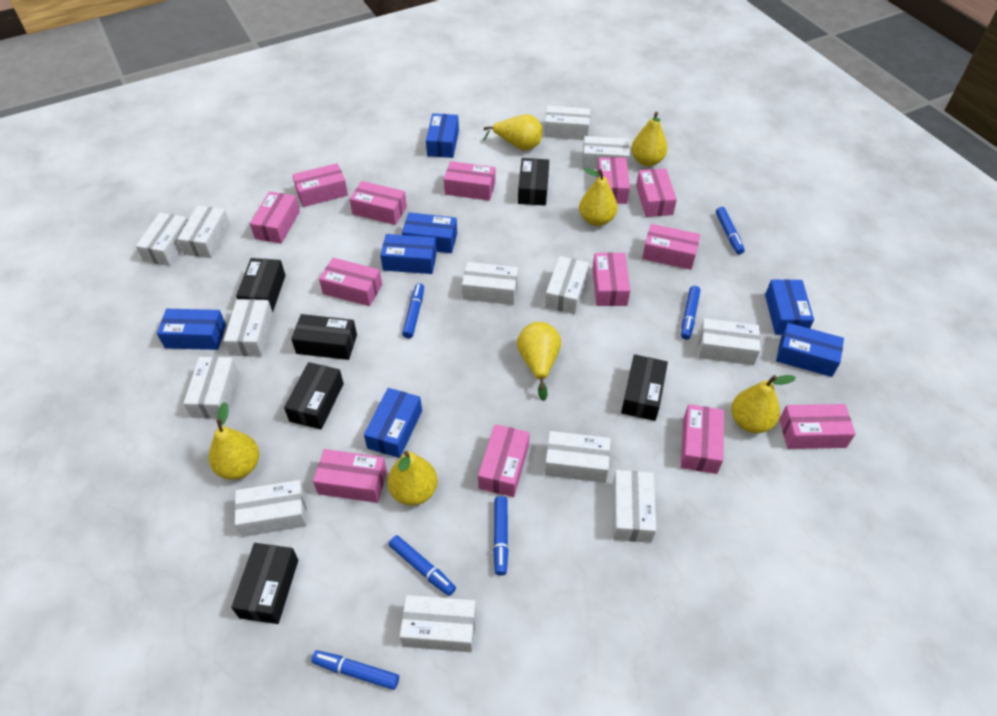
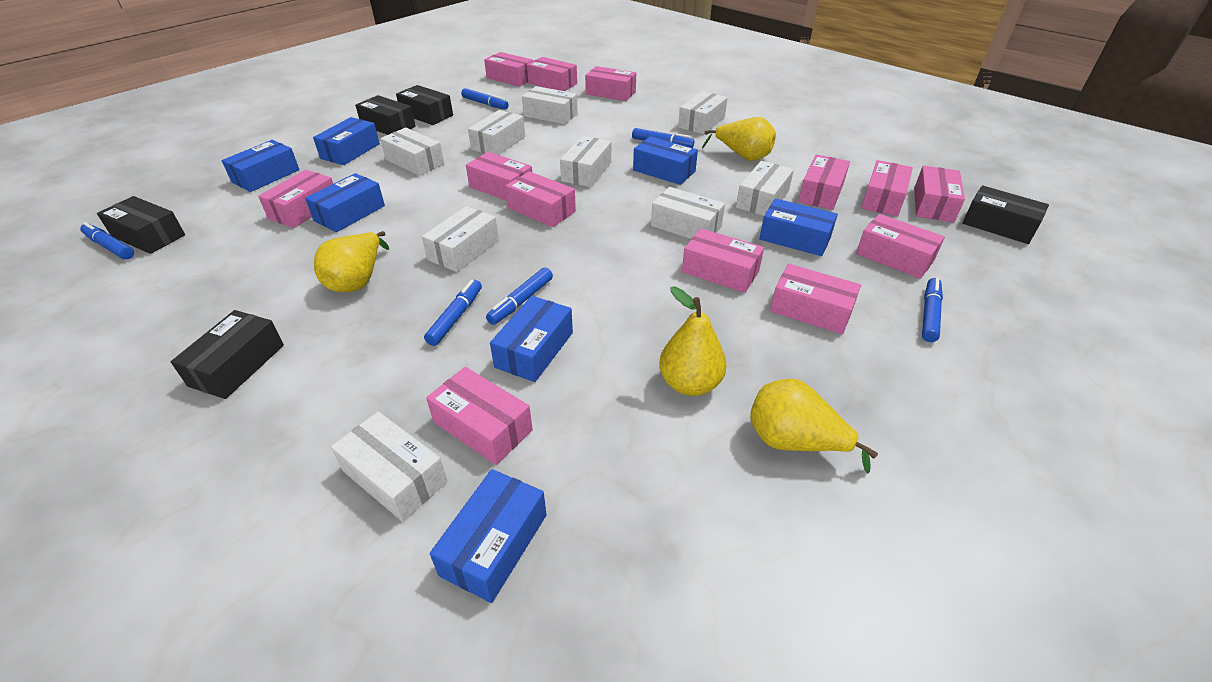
black box: [231,543,298,624] [236,258,286,312] [284,362,344,429] [291,314,357,360] [518,158,549,206] [621,354,668,421] = 6 -> [97,196,185,254] [171,310,284,399] [355,95,416,135] [396,85,453,125] [962,186,1049,244] = 5
white box: [136,213,188,266] [177,206,230,258] [183,357,239,419] [223,299,273,357] [235,480,307,537] [400,595,476,652] [462,262,518,305] [544,106,590,140] [545,256,589,314] [545,431,611,483] [582,136,630,170] [613,470,656,543] [698,318,760,365] = 13 -> [331,411,447,521] [380,128,444,176] [422,206,499,272] [468,110,525,155] [522,86,578,124] [560,136,611,187] [651,187,725,239] [678,91,728,134] [736,161,794,216] = 9
yellow pear: [209,402,259,480] [387,451,438,505] [483,114,543,151] [517,322,561,401] [579,168,618,226] [631,112,667,166] [731,375,796,433] = 7 -> [314,231,389,292] [659,287,727,396] [702,117,776,161] [750,379,878,473] = 4

